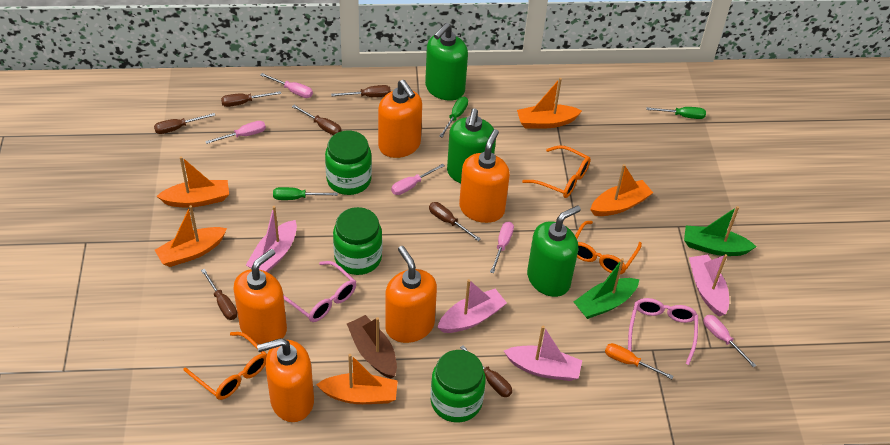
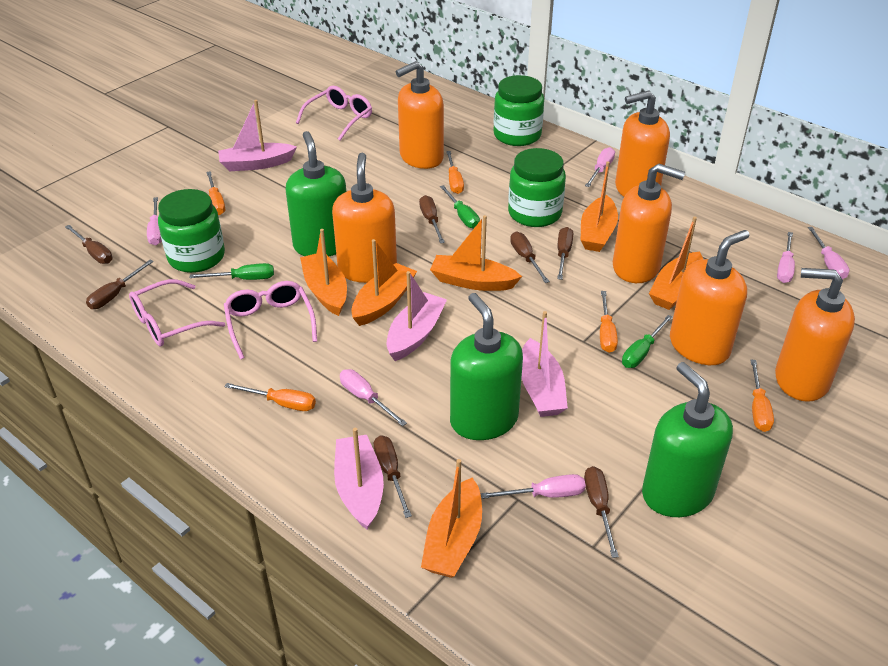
brown boat: [347,315,397,379] = 1 -> none = 0
green boat: [574,258,639,319] [684,206,756,256] = 2 -> none = 0
orange boat: [155,205,227,267] [157,156,229,208] [316,354,398,404] [517,78,582,129] [590,164,653,216] = 5 -> [300,229,347,316] [351,239,417,326] [421,459,482,578] [430,215,522,291] [581,162,618,252] [649,216,703,310] = 6
orange glasses: [183,332,267,400] [522,145,591,198] [575,221,642,274] = 3 -> none = 0
orange screwdriver: [605,343,673,379] = 1 -> [207,171,225,215] [224,383,316,411] [446,151,464,194] [600,291,618,353] [750,360,774,432] = 5
orange soap dispenser: [233,249,287,344] [257,338,314,422] [378,80,422,158] [385,246,437,343] [459,129,510,223] = 5 -> [332,153,397,283] [396,61,444,169] [613,163,685,283] [615,90,670,197] [670,230,749,365] [775,268,855,402] = 6
pink glasses: [283,261,356,322] [628,298,698,365] = 2 -> [129,279,225,346] [224,281,317,359] [296,86,372,140] = 3
pink screwdriver: [205,121,266,144] [260,73,313,98] [391,164,445,195] [490,222,514,273] [703,315,756,368] = 5 -> [147,197,162,245] [340,369,407,426] [480,474,586,499] [585,147,615,187] [777,232,795,283] [808,227,849,279] = 6

